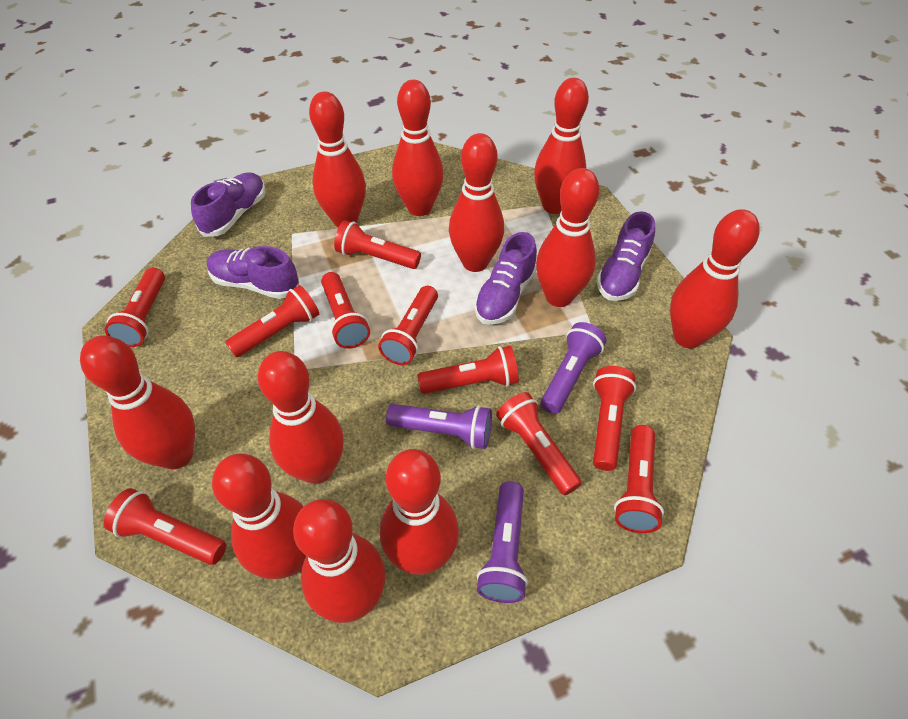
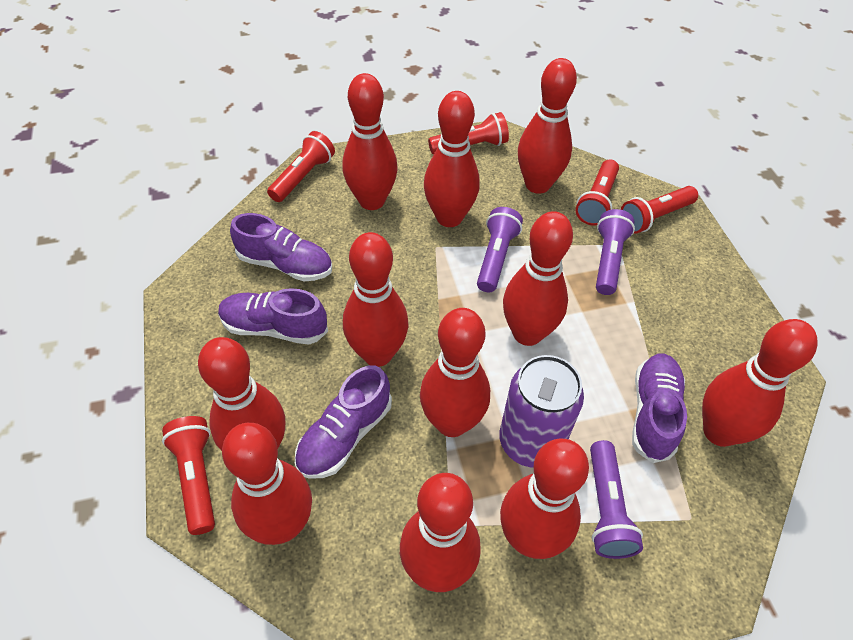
purple can: none = 0 -> [499,355,584,468] = 1
red flashlight: [104,488,226,565] [105,268,165,347] [225,285,319,357] [321,272,370,349] [334,220,421,269] [378,286,438,365] [417,346,519,394] [496,392,582,495] [593,366,636,471] [614,425,664,533] = 10 -> [162,416,215,535] [267,131,335,202] [428,112,509,154] [576,159,619,226] [621,186,698,234] = 5

